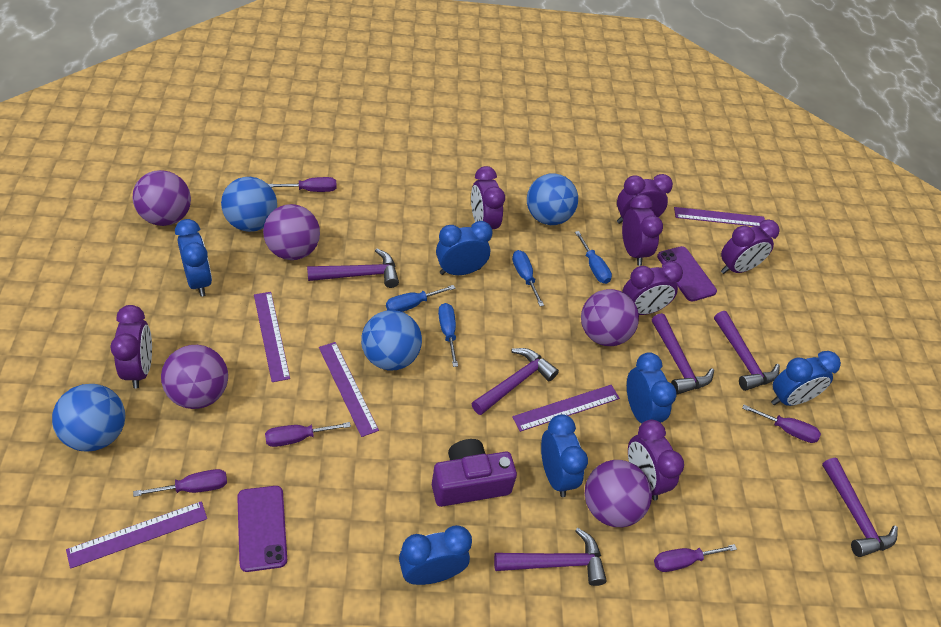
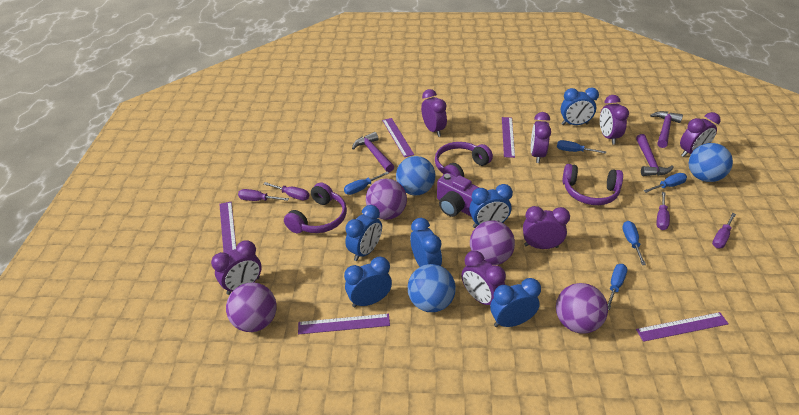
blue ball: [52,384,125,451] [221,177,277,232] [361,310,422,370] [527,173,578,225] = 4 -> [396,156,435,196] [408,264,456,312] [688,143,733,182] = 3
blue screwdriver: [386,285,455,312] [438,303,458,367] [512,250,544,306] [575,231,612,284] = 4 -> [344,171,389,195] [557,140,606,154] [608,264,627,310] [622,221,646,265] [644,173,687,193] = 5
purple ball: [133,170,191,226] [161,345,228,409] [263,204,320,260] [581,289,639,346] [585,460,652,527] = 5 -> [226,282,277,332] [366,179,407,220] [470,221,515,265] [556,283,608,334] = 4
purple hammer: [307,249,399,288] [472,348,559,415] [494,528,607,586] [652,313,714,395] [714,311,780,391] [822,458,898,557] = 6 -> [352,132,394,172] [636,134,673,176] [650,111,683,148] = 3
purple headphones: none = 0 -> [284,183,347,233] [435,142,493,177] [562,164,623,205] = 3
purple phone: [237,486,287,572] [657,246,717,301] = 2 -> none = 0
purple screwdriver: [133,469,227,497] [265,422,351,447] [268,177,337,192] [654,544,737,572] [742,404,821,443] = 5 -> [238,189,289,201] [264,182,309,200] [657,192,670,230] [712,213,736,248] = 4

